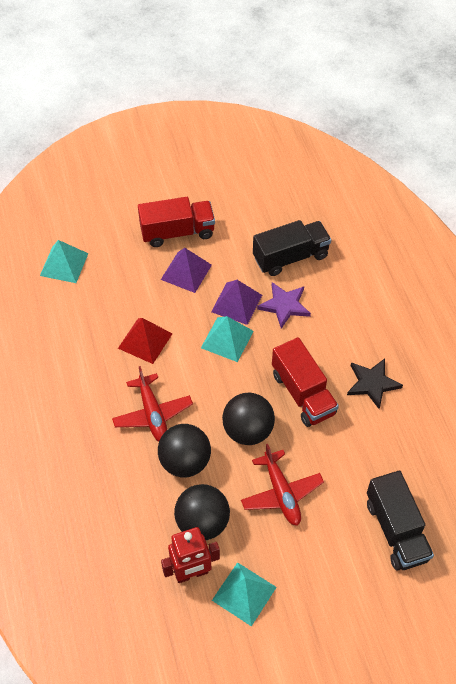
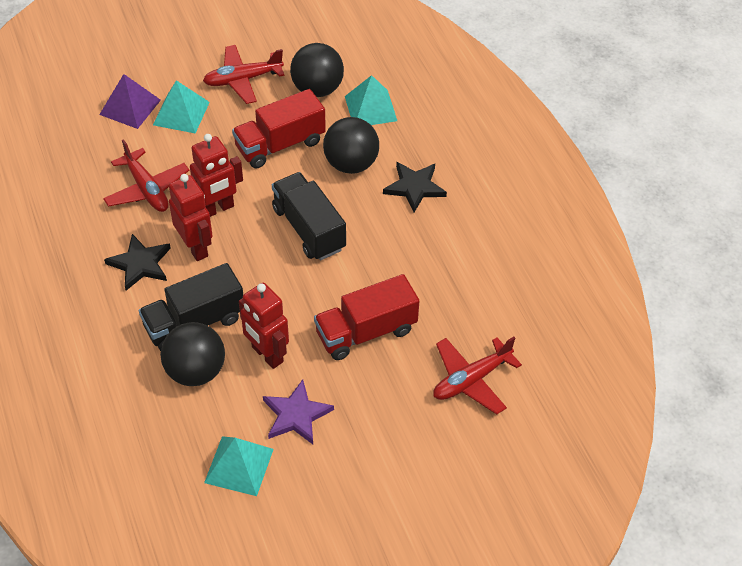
black star: [347,358,403,409] = 1 -> [104,234,171,291] [383,162,447,212] = 2
purple pyramid: [161,248,212,293] [211,280,262,325] = 2 -> [99,74,161,129] = 1
red plane: [112,366,193,442] [241,444,324,526] = 2 -> [103,139,189,212] [203,45,285,104] [433,337,522,414] = 3
red pyramid: [118,318,173,364] = 1 -> none = 0
red robot: [161,527,220,583] = 1 -> [169,174,213,261] [190,134,243,217] [239,283,289,369] = 3

